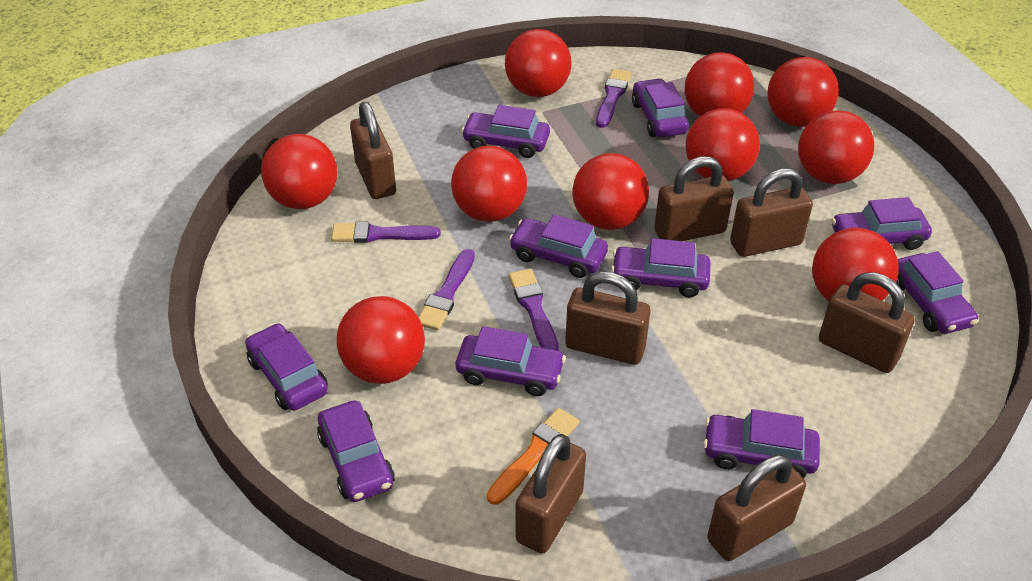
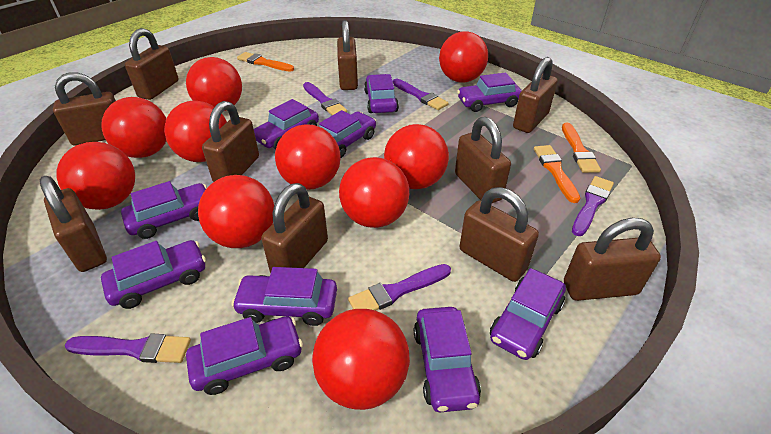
brown padlock: [350,102,396,199] [516,434,586,554] [565,271,650,365] [654,156,734,241] [707,454,806,561] [730,168,813,257] [819,272,915,373] = 7 -> [40,176,107,272] [53,72,116,146] [125,28,179,100] [202,101,259,182] [261,183,328,273] [337,20,358,90] [455,117,511,203] [460,187,539,282] [513,57,558,133] [564,218,661,301] = 10
orange brush: [487,408,580,505] = 1 -> [237,52,294,72] [534,145,580,203] [562,123,601,173] = 3
purple brush: [331,221,441,243] [418,249,475,331] [509,269,559,351] [596,69,631,128] = 4 -> [65,334,191,363] [303,82,347,115] [348,264,451,311] [393,79,448,110] [572,176,614,236] = 5

